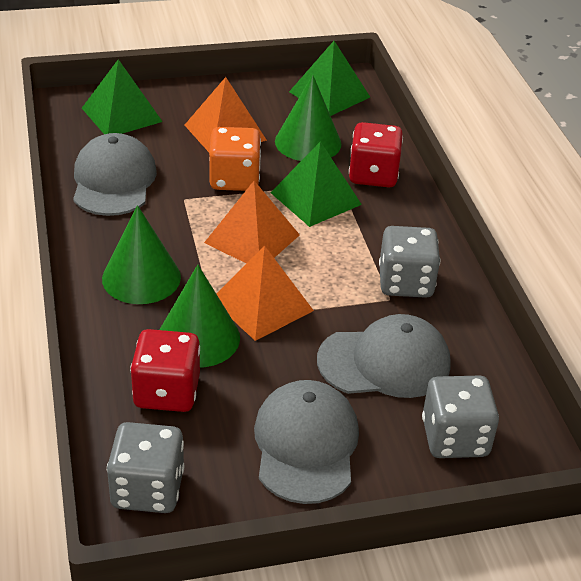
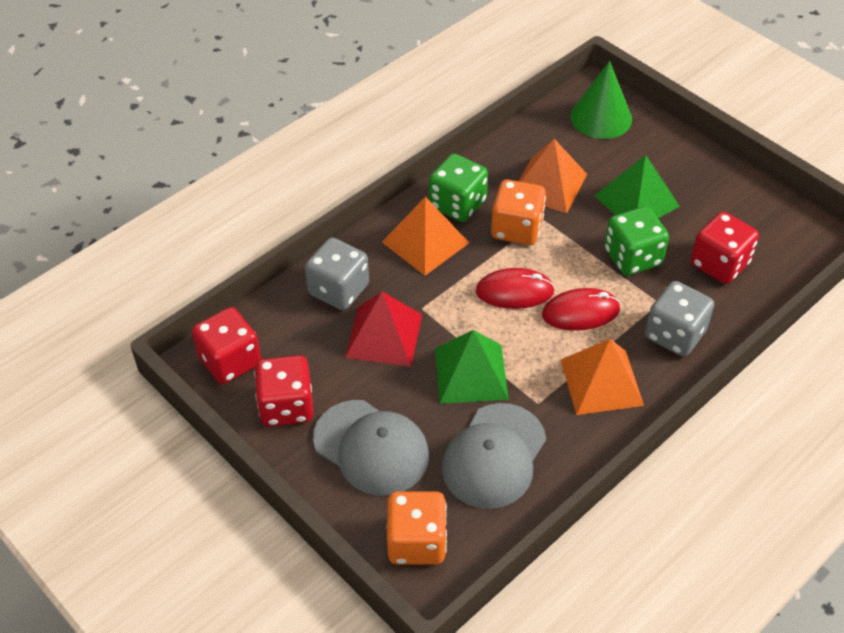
green cone: [102,205,181,304] [159,265,240,367] [275,75,341,161] = 3 -> [570,61,632,139] = 1
green dice: none = 0 -> [429,154,488,222] [604,206,669,276] = 2
green pyramid: [82,59,163,134] [271,141,362,227] [289,41,370,116] = 3 -> [435,330,509,404] [594,155,680,218] = 2
grey cap: [73,133,157,216] [254,380,359,504] [317,314,451,398] = 3 -> [313,400,429,496] [442,403,546,509] = 2
grey dice: [107,422,184,513] [379,226,440,298] [422,376,499,458] = 3 -> [305,238,369,310] [645,281,714,357] = 2
orange dice: [209,127,261,191] = 1 -> [387,491,447,565] [491,180,546,245] = 2
red dice: [130,329,200,412] [349,122,403,187] = 2 -> [192,307,261,384] [254,355,313,426] [691,212,759,284] = 3
red mouse: none = 0 -> [476,268,555,309] [542,288,620,331] = 2
red pyramid: none = 0 -> [345,292,422,367] = 1

